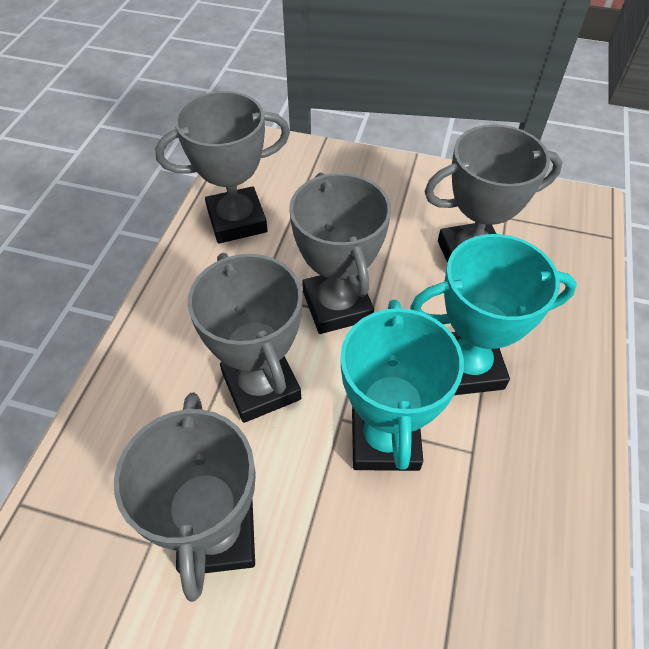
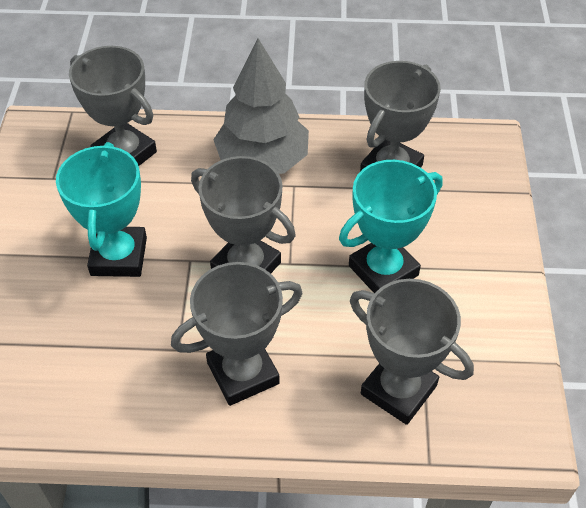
grey tree: none = 0 -> [213,39,309,174] = 1

